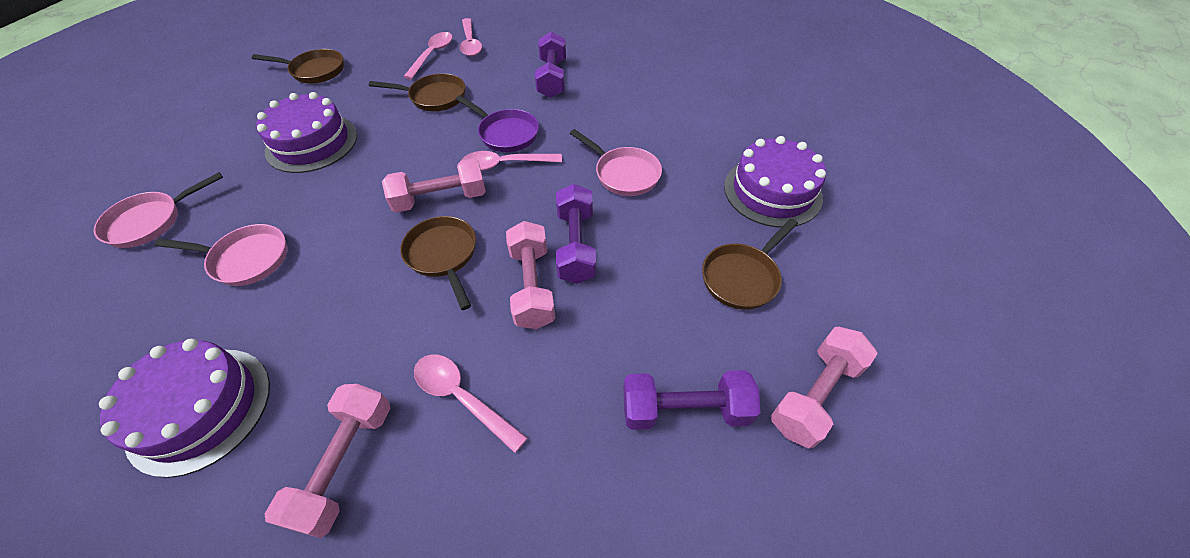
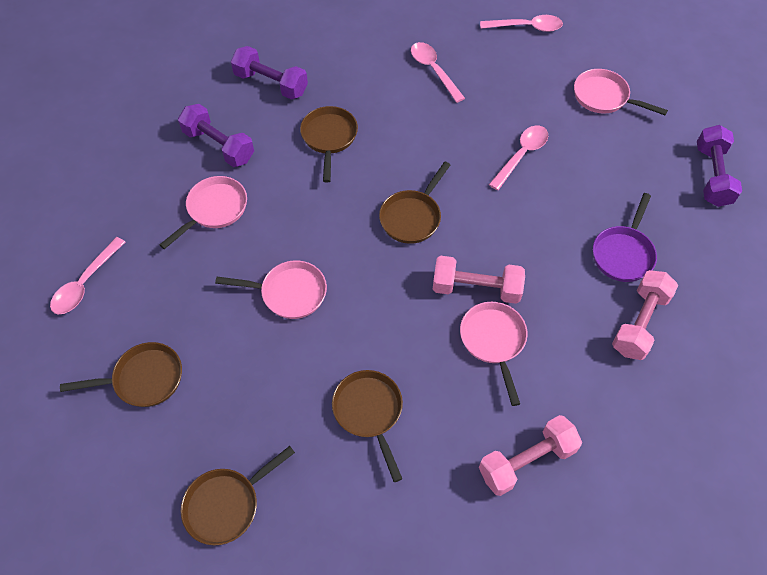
brown pan: [252,49,344,83] [369,73,465,111] [400,216,476,310] [702,218,798,310] = 4 -> [60,342,182,407] [181,446,295,545] [300,106,358,183] [332,370,403,482] [379,162,450,244] = 5
pink dumbbell: [265,384,390,538] [382,158,486,213] [506,221,555,329] [771,327,878,449] = 4 -> [433,256,525,304] [479,415,582,496] [612,270,678,360] = 3
pink pan: [94,172,223,248] [155,224,287,286] [570,129,662,196] = 3 -> [159,176,247,249] [215,260,327,319] [460,302,528,406] [574,69,668,115] = 4
purple cake: [99,339,270,478] [256,92,357,173] [724,136,826,228] = 3 -> none = 0

